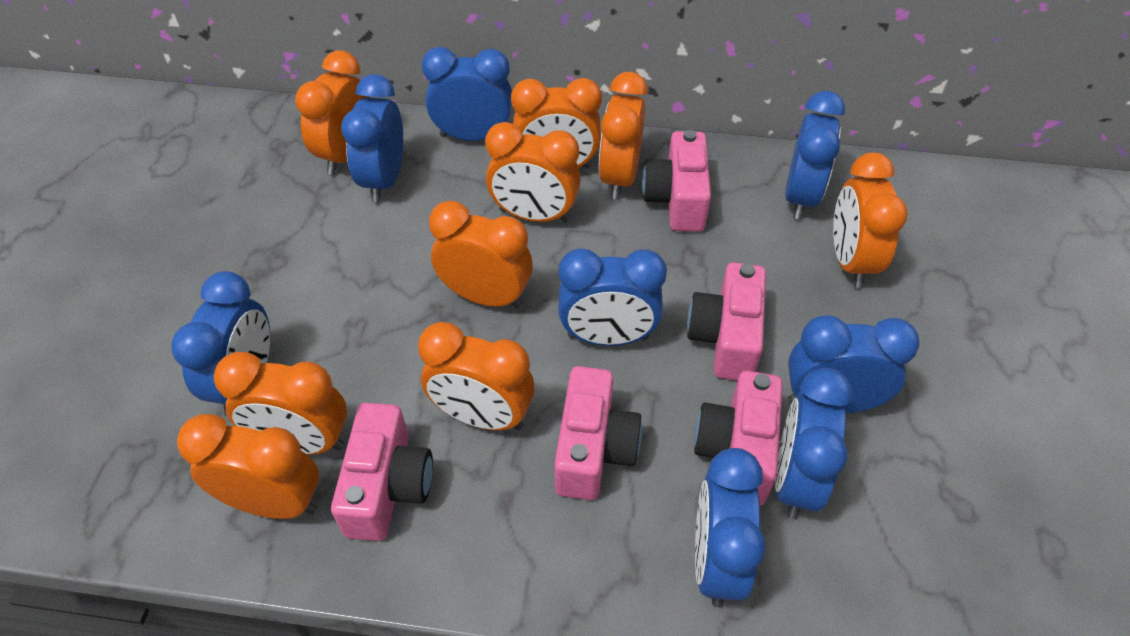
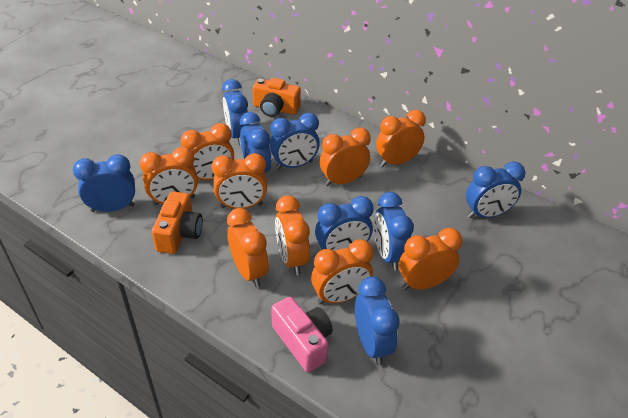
orange camera: none = 0 -> [152,191,203,254] [253,78,301,117] = 2
pink camera: [331,403,433,541] [554,366,642,500] [642,130,711,232] [687,262,766,381] [694,371,783,505] = 5 -> [271,297,333,373] = 1

